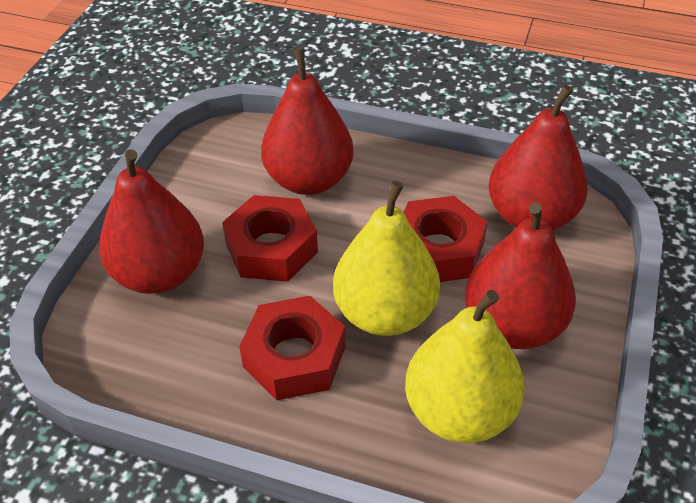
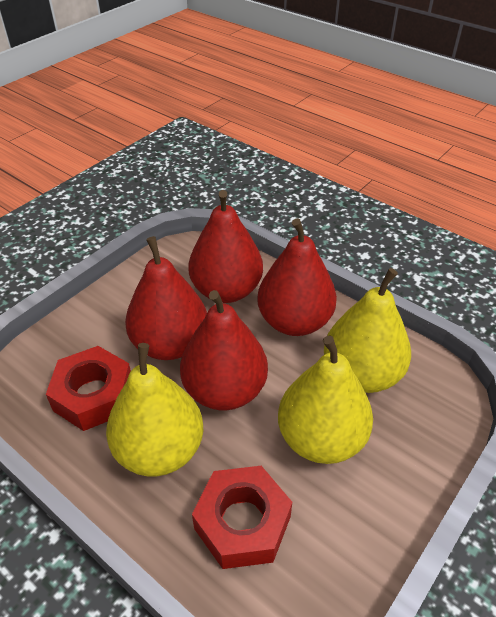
red nut: [222,195,318,282] [239,296,345,400] [403,196,487,282] = 3 -> [46,346,131,431] [192,466,292,569] = 2
yellow pear: [333,181,440,336] [405,290,525,443] = 2 -> [106,343,203,476] [278,335,373,464] [324,268,411,393] = 3

